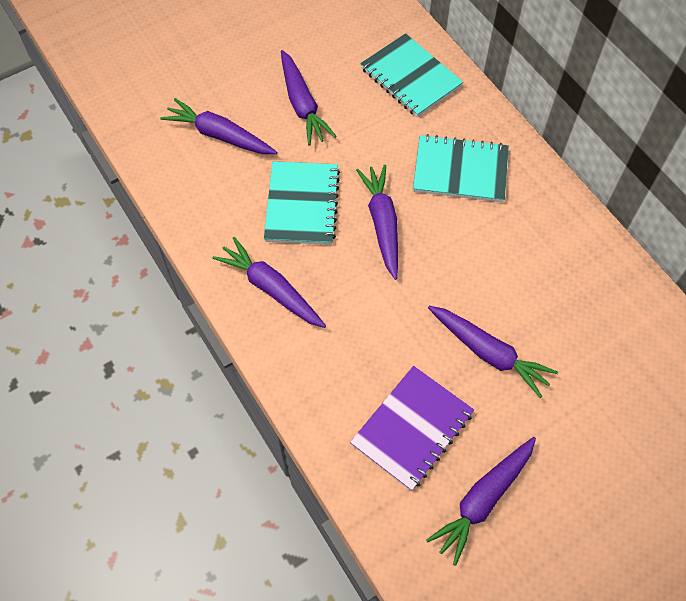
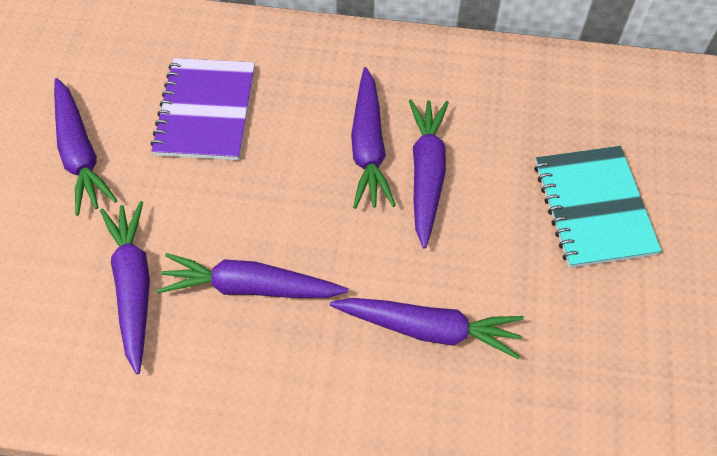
turquoise notebook: [264,161,340,245] [360,33,463,117] [413,134,509,202] = 3 -> [534,146,662,268] = 1

